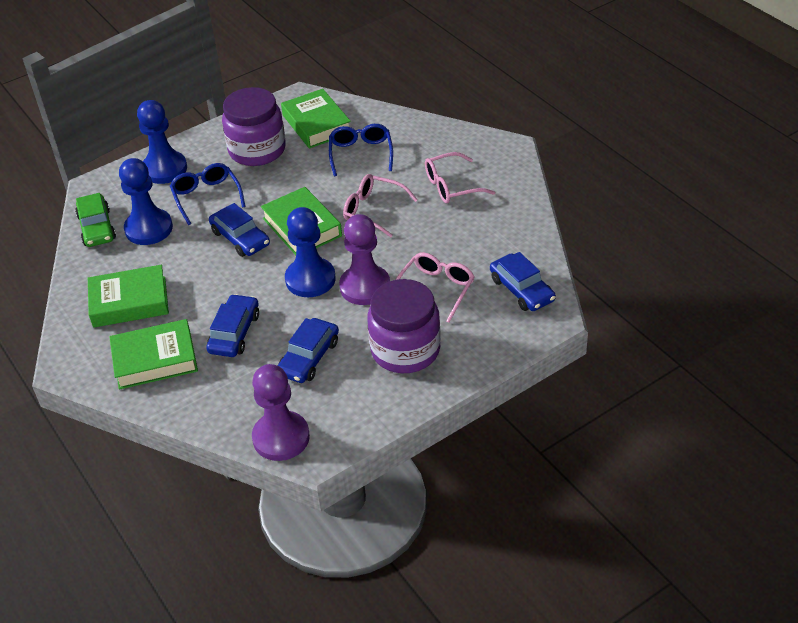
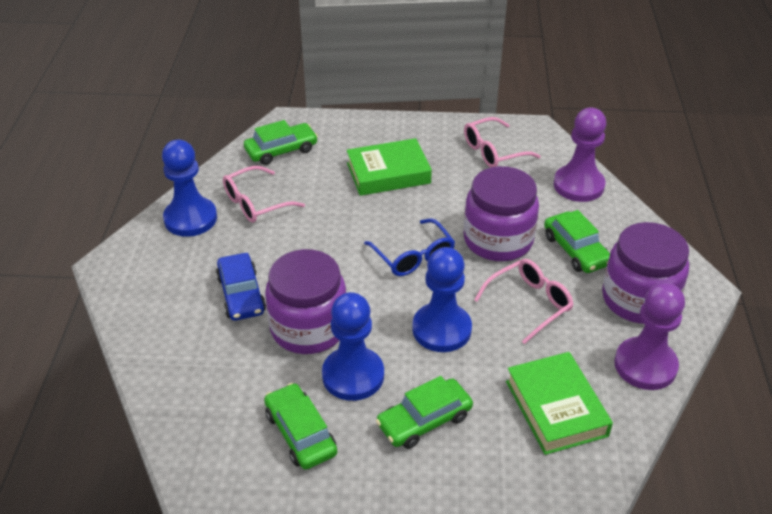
blue car: [206,294,259,357] [209,203,270,257] [277,318,339,383] [490,252,556,311] = 4 -> [216,253,266,321] = 1
blue glasses: [170,163,245,225] [329,124,393,176] = 2 -> [364,218,455,276] = 1
green book: [88,265,169,328] [109,319,198,390] [261,187,342,255] [281,89,351,149] = 4 -> [347,138,432,196] [506,352,613,455] = 2
green car: [75,193,116,247] = 1 -> [244,120,318,165] [264,383,337,470] [376,376,473,449] [544,210,610,273] = 4
purple jar: [222,87,286,166] [367,279,441,373] = 2 -> [265,249,346,354] [464,166,539,261] [602,222,689,324] = 3

